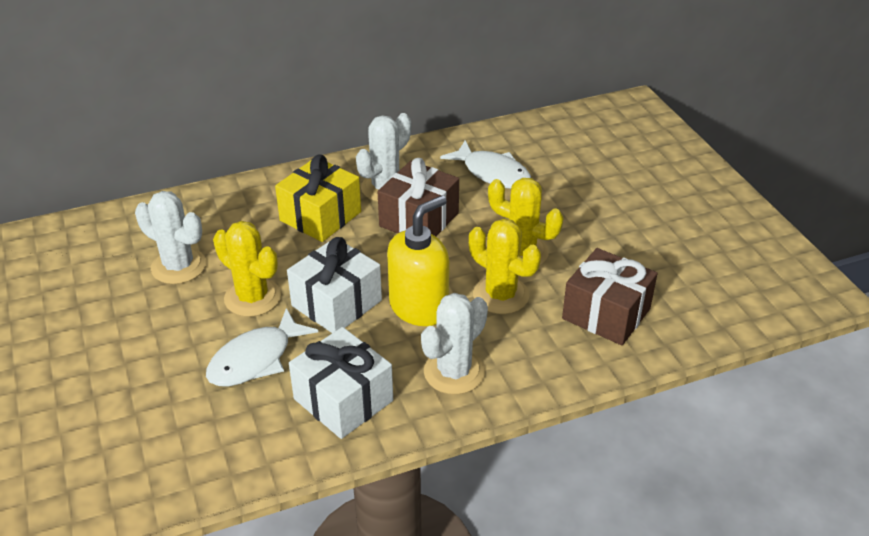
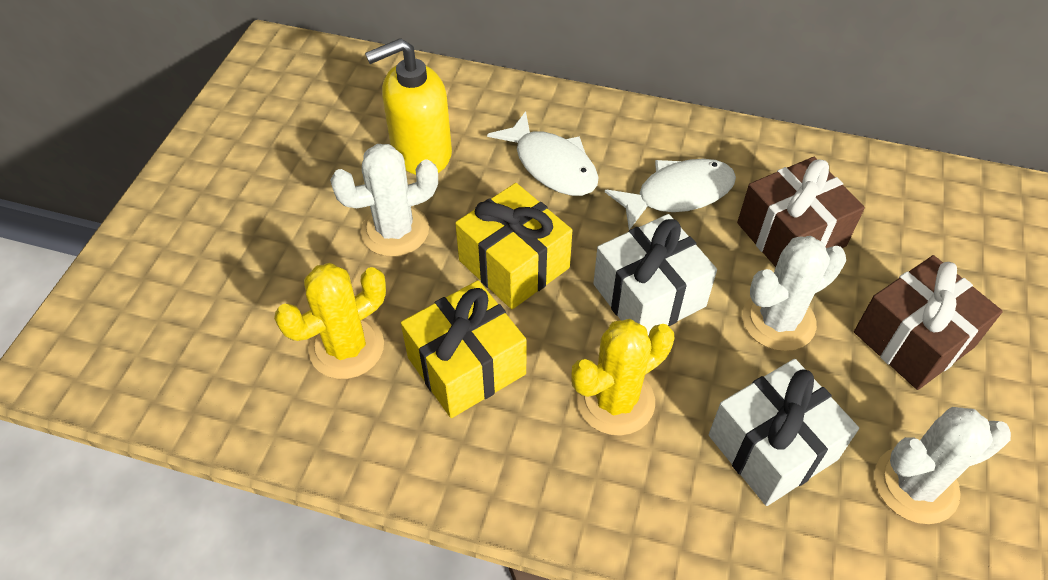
yellow cactus: [213,221,281,317] [469,218,541,314] [488,178,563,265] = 3 -> [274,263,386,379] [571,319,674,436] = 2
yellow gift: [275,155,361,242] = 1 -> [401,280,526,418] [455,183,572,309] = 2

